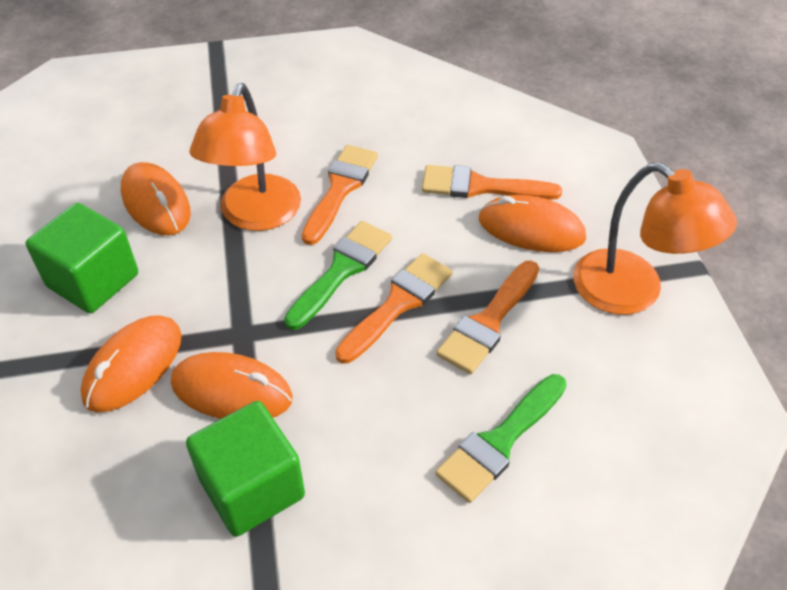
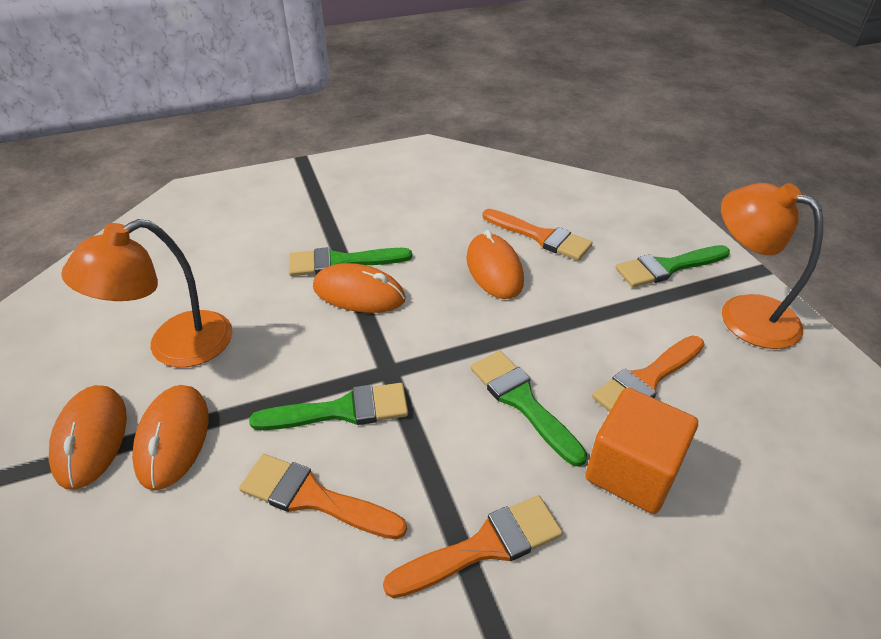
green brush: [284,221,392,330] [435,374,567,503] = 2 -> [249,383,408,430] [289,247,412,276] [470,350,587,467] [615,245,730,287] = 4
green cube: [26,203,138,313] [186,401,305,537] = 2 -> none = 0
orange cube: none = 0 -> [585,388,698,514] = 1

